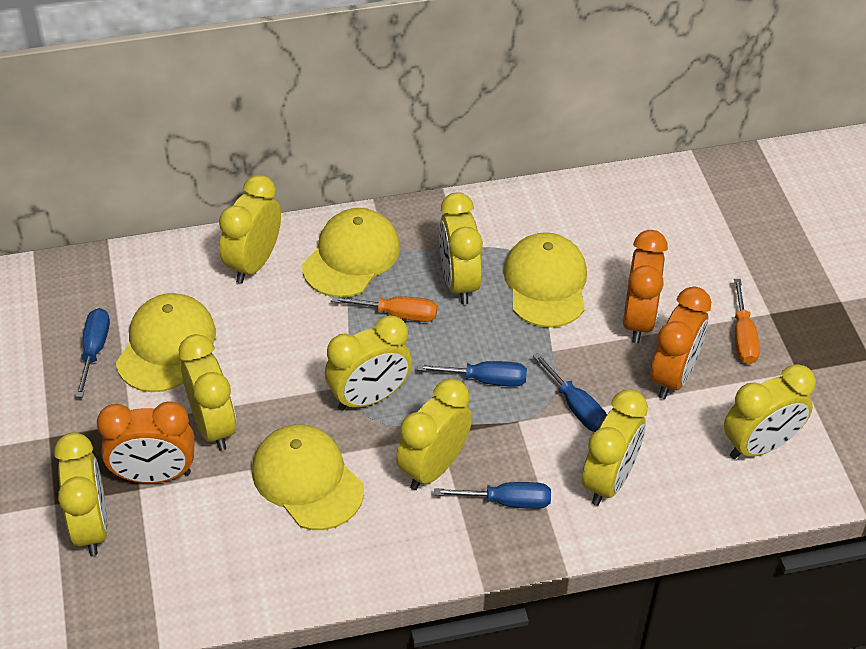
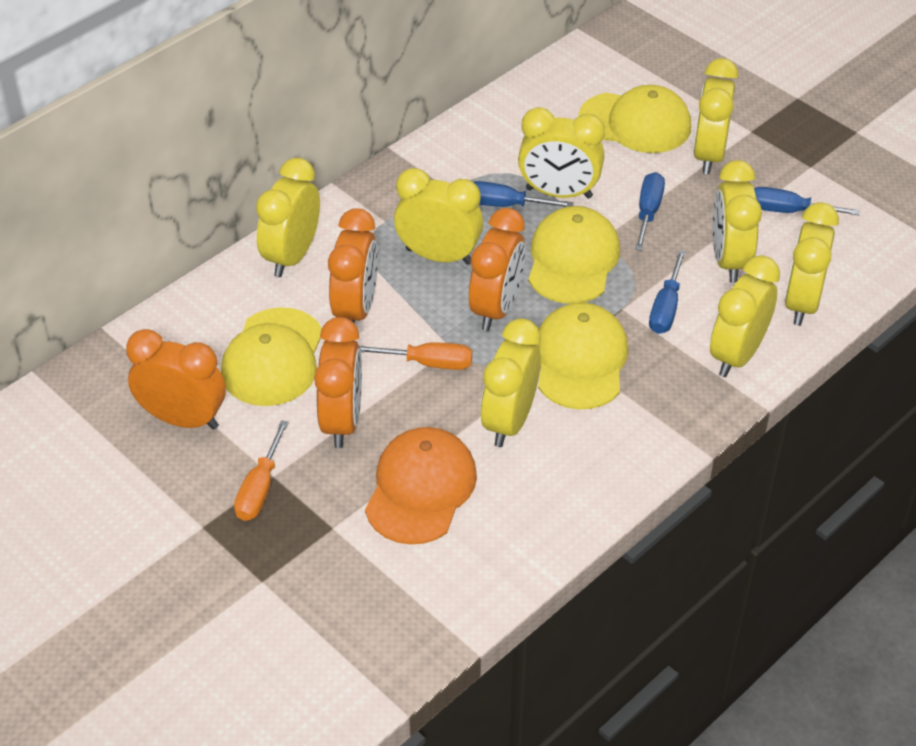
orange cap: none = 0 -> [365,427,477,545] = 1
orange clock: [97,401,195,483] [623,230,668,343] [651,287,711,399] = 3 -> [126,329,226,430] [314,317,362,448] [328,208,378,323] [469,208,526,331] = 4

